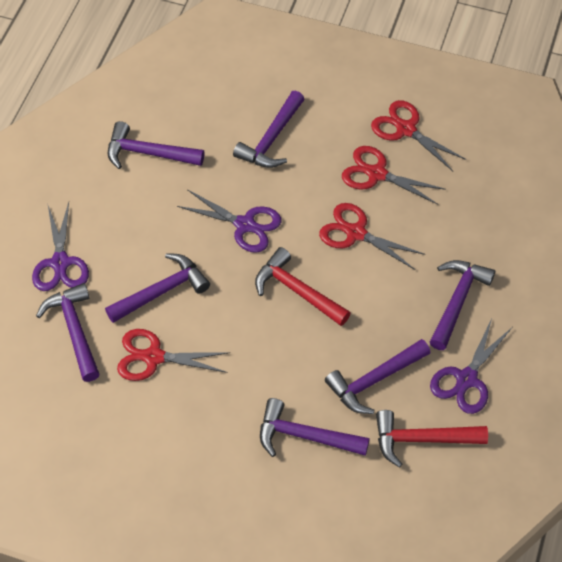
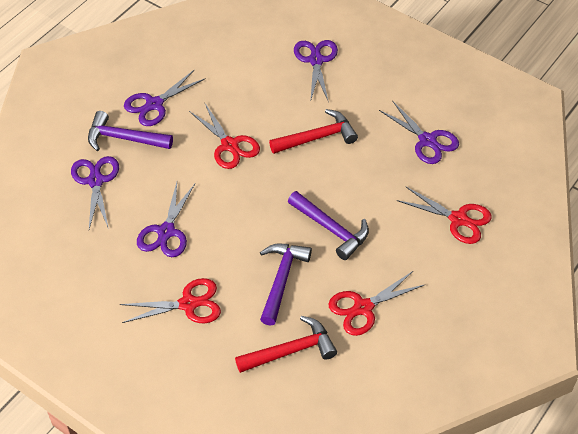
purple hammer: [36,283,100,382] [105,253,210,323] [108,121,204,169] [233,91,304,168] [260,398,370,457] [325,339,430,414] [430,260,495,350] = 7 -> [88,111,173,151] [260,244,312,326] [288,191,369,260] = 3
purple scissors: [32,202,89,291] [177,189,281,253] [430,318,512,414] = 3 -> [71,156,119,229] [124,70,206,126] [137,182,195,257] [294,40,338,100] [379,100,459,164] = 5

